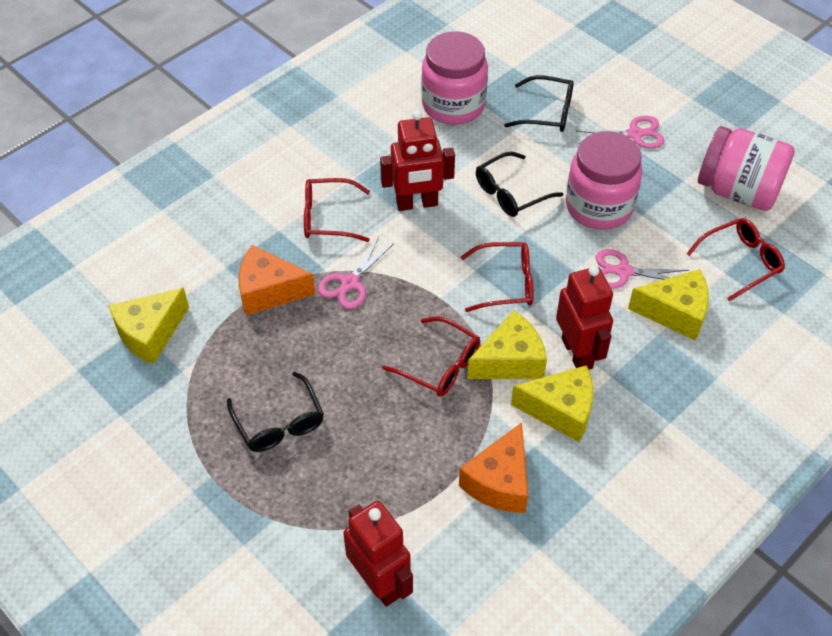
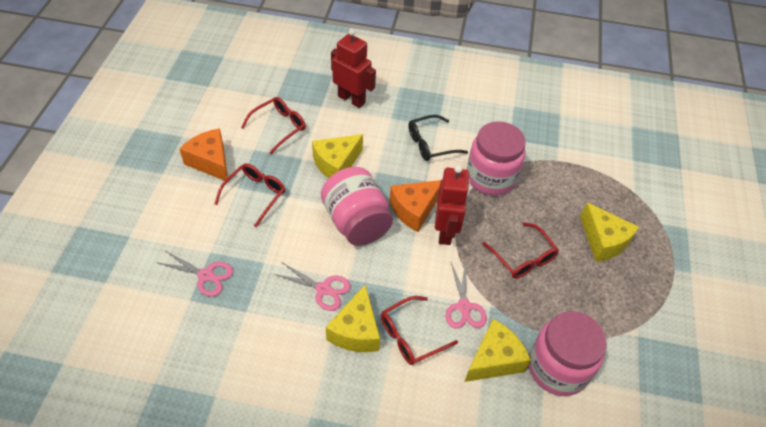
black glasses: [227,372,324,452] [476,152,563,217] [504,75,574,132] = 3 -> [409,114,468,161] = 1
red robot: [343,501,413,607] [380,110,455,211] [556,265,613,370] = 3 -> [331,29,376,108] [435,165,470,245] = 2

